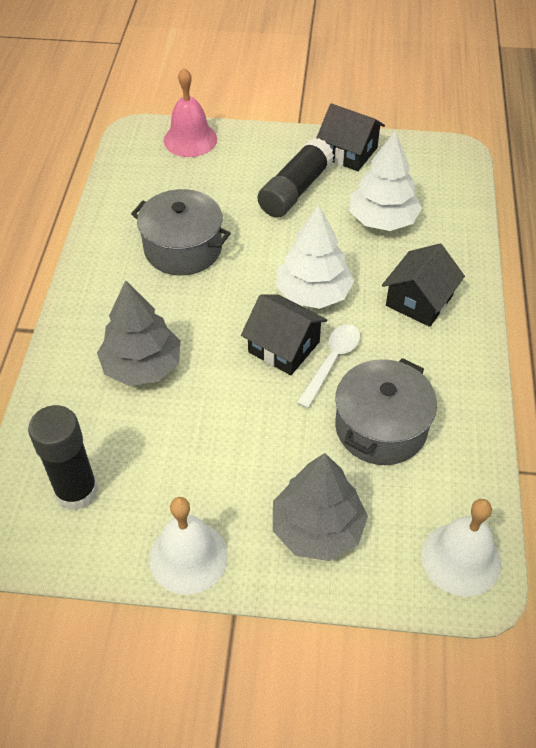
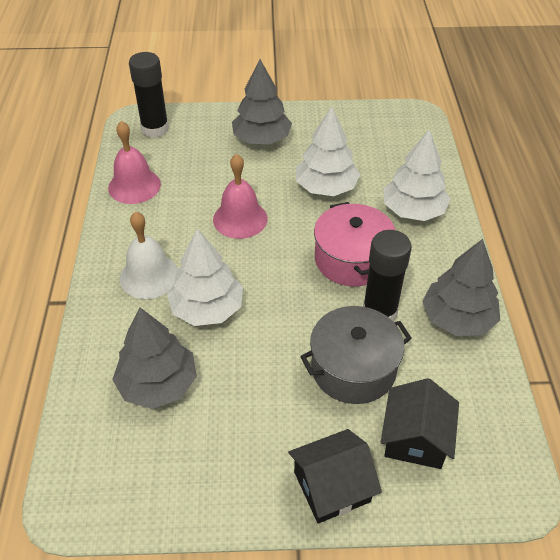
black house: [241,294,328,375] [316,103,385,171] [382,244,465,327] = 3 -> [288,429,382,524] [381,378,459,469] = 2
grey pot: [131,189,231,275] [335,358,437,465] = 2 -> [300,306,412,404] = 1
grey tree: [97,280,180,386] [273,453,368,561] = 2 -> [112,307,197,409] [232,59,292,144] [422,239,500,336] = 3
pink bell: [164,68,217,157] = 1 -> [108,121,161,204] [213,154,268,239] = 2
pink pot: none = 0 -> [314,202,395,287] = 1
white bell: [149,497,228,595] [422,499,501,597] = 2 -> [120,212,178,299] = 1
white spoon: [297,324,361,408] = 1 -> none = 0
white tree: [276,205,354,309] [349,131,422,231] = 2 -> [167,229,243,326] [296,106,360,196] [383,129,450,221] = 3

